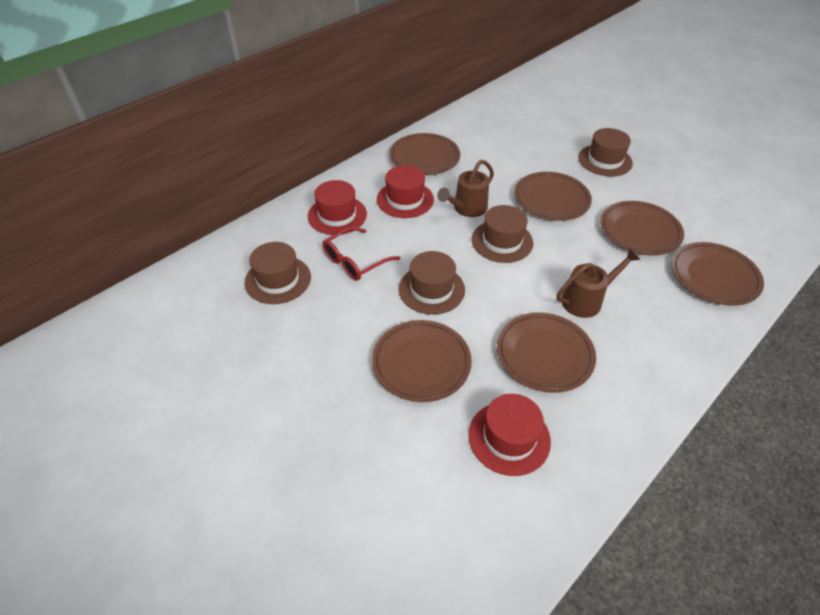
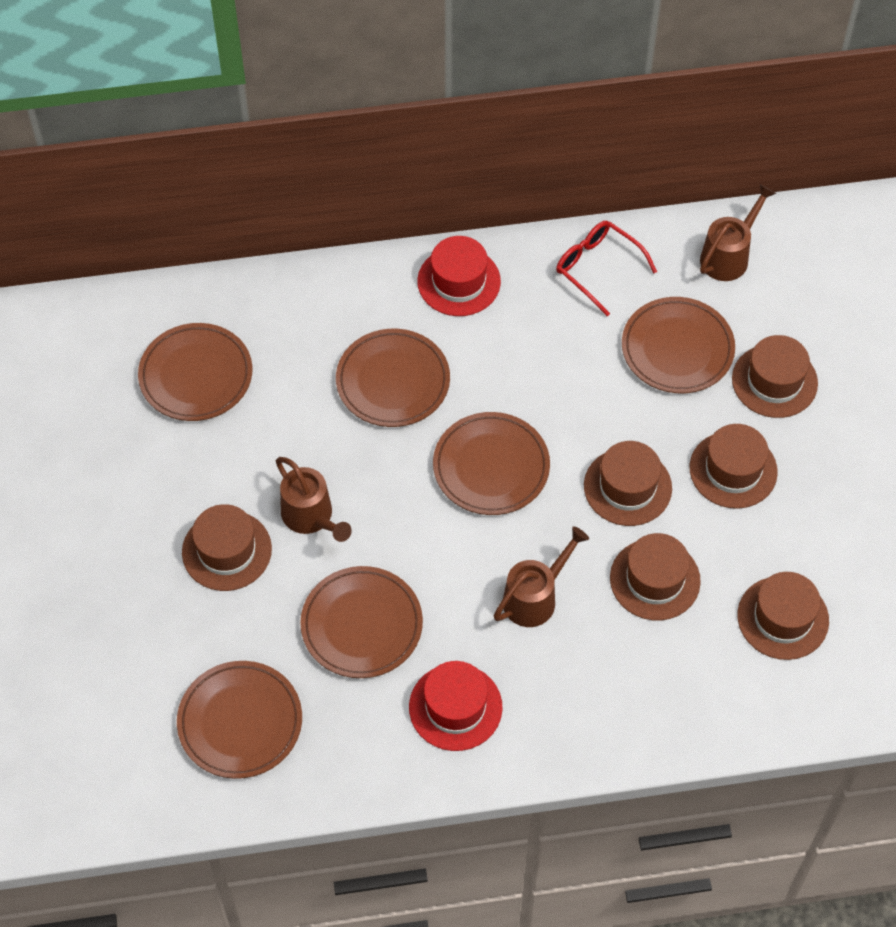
brown hat: [245,242,311,304] [399,251,465,315] [472,205,533,263] [578,128,633,176] = 4 -> [182,504,272,591] [584,441,672,526] [610,533,701,620] [690,424,778,509] [732,335,818,418] [737,572,829,660] = 6
brown watering can: [437,160,494,217] [556,249,640,318] = 2 -> [276,457,352,542] [494,526,589,627] [700,184,776,281] = 3
red hat: [308,180,367,235] [377,165,434,218] [469,394,551,476] = 3 -> [409,661,502,751] [417,236,501,316] = 2

